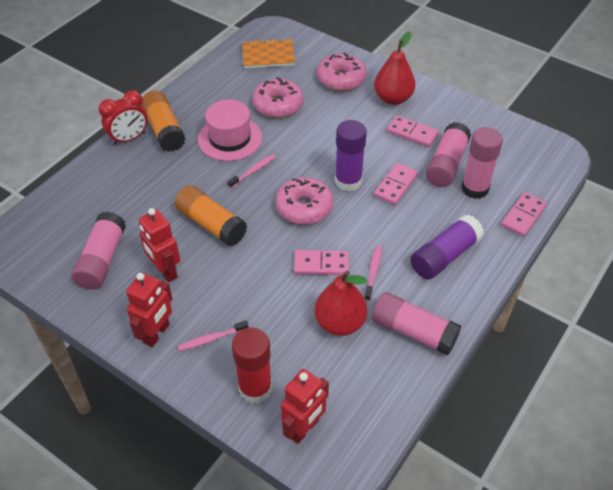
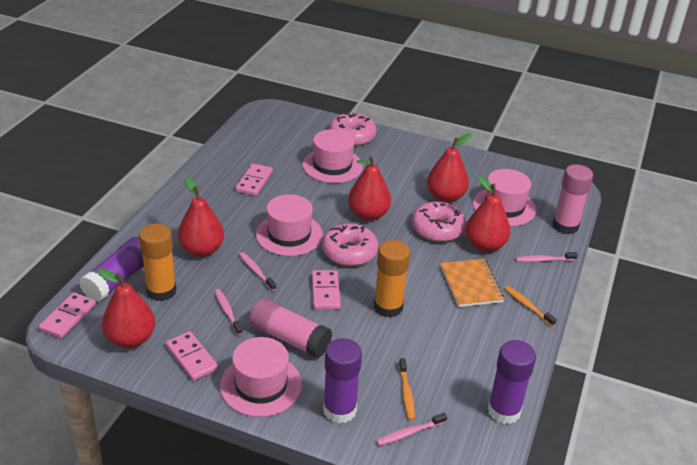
orange toothbrush: none = 0 -> [399,358,415,420] [504,286,557,326] = 2
pink glue stick: [72,212,126,290] [372,292,461,356] [426,122,471,187] [461,127,503,199] = 4 -> [249,298,332,358] [553,164,593,234] = 2
pink hat: [198,100,262,161] = 1 -> [220,337,302,417] [256,194,323,256] [303,129,363,183] [473,169,536,226] = 4
pink toothbrush: [178,320,249,351] [228,154,276,188] [364,246,382,301] = 3 -> [215,289,243,335] [239,252,276,291] [376,412,447,446] [516,252,578,262] = 4
purple glue stick: [335,120,367,191] [410,215,484,279] = 2 -> [79,237,144,302] [323,338,362,423] [487,340,536,424] = 3
red clock: [99,90,147,145] = 1 -> none = 0
red glue stick: [232,327,272,403] = 1 -> none = 0
red pear: [314,271,367,336] [374,31,415,105] = 2 -> [97,268,155,348] [178,177,224,257] [348,156,391,221] [427,133,472,203] [465,176,510,252] = 5
red robot: [126,272,172,347] [139,208,180,283] [281,369,329,444] = 3 -> none = 0

